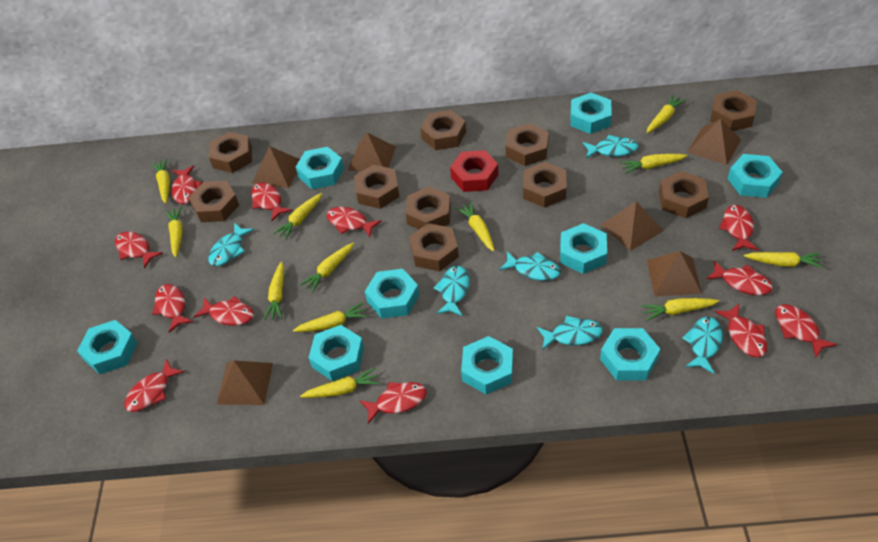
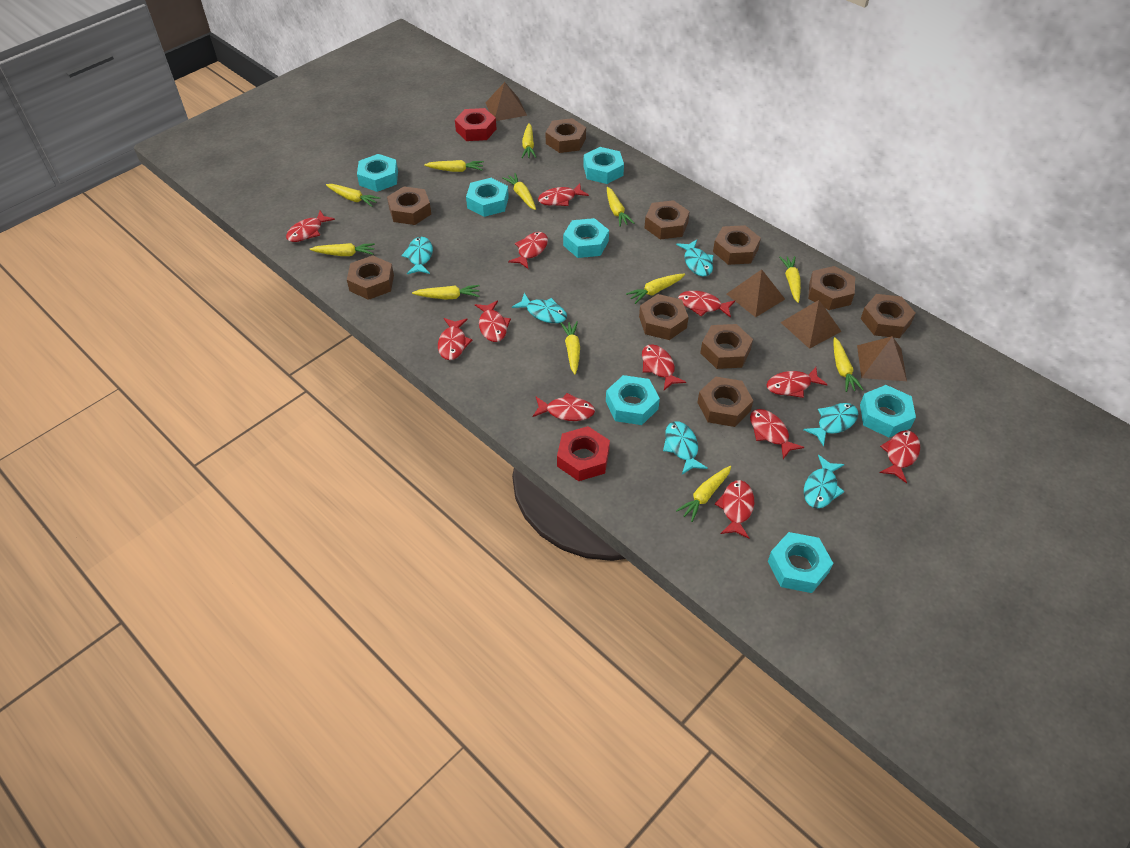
brown pyramid: [217,360,273,405] [252,146,300,188] [348,133,396,172] [601,202,664,251] [647,251,702,296] [687,119,741,165] = 6 -> [485,82,527,121] [727,269,785,317] [780,300,842,349] [857,336,907,381] = 4
red nut: [450,150,498,192] = 1 -> [455,108,496,141] [557,426,610,481] = 2
turquoise nut: [77,320,137,374] [296,147,344,189] [309,325,364,381] [365,269,419,319] [461,336,513,394] [560,223,607,274] [570,93,612,134] [600,328,660,381] [728,154,783,198] = 9 -> [357,154,398,192] [466,178,509,217] [563,218,609,258] [583,147,624,184] [606,375,660,425] [768,532,833,593] [860,385,916,437] = 7

